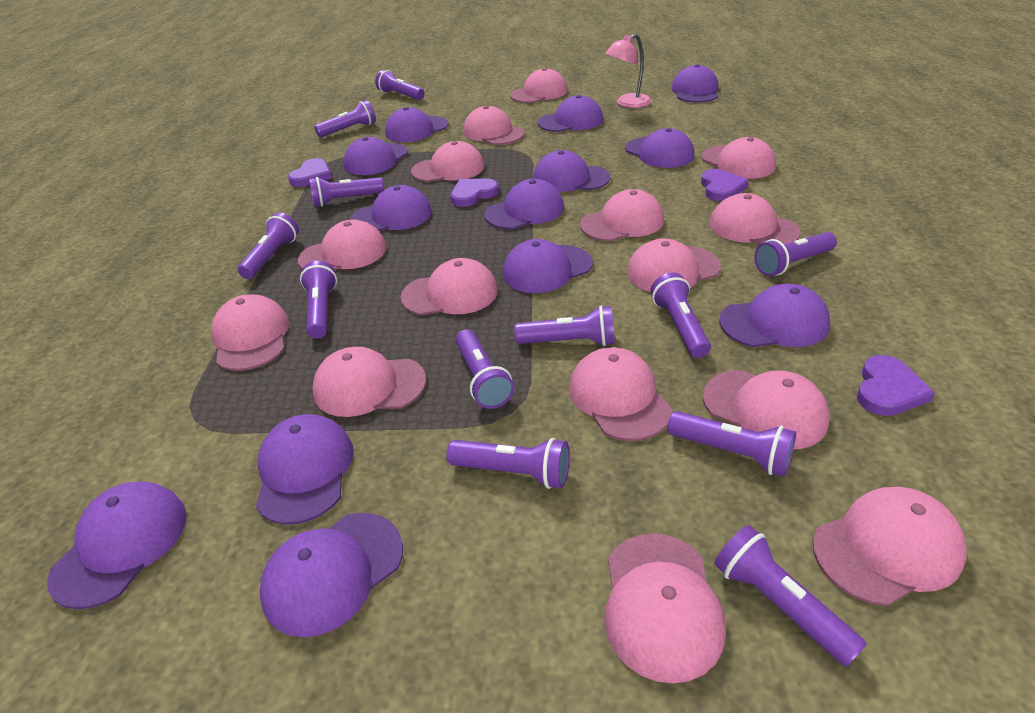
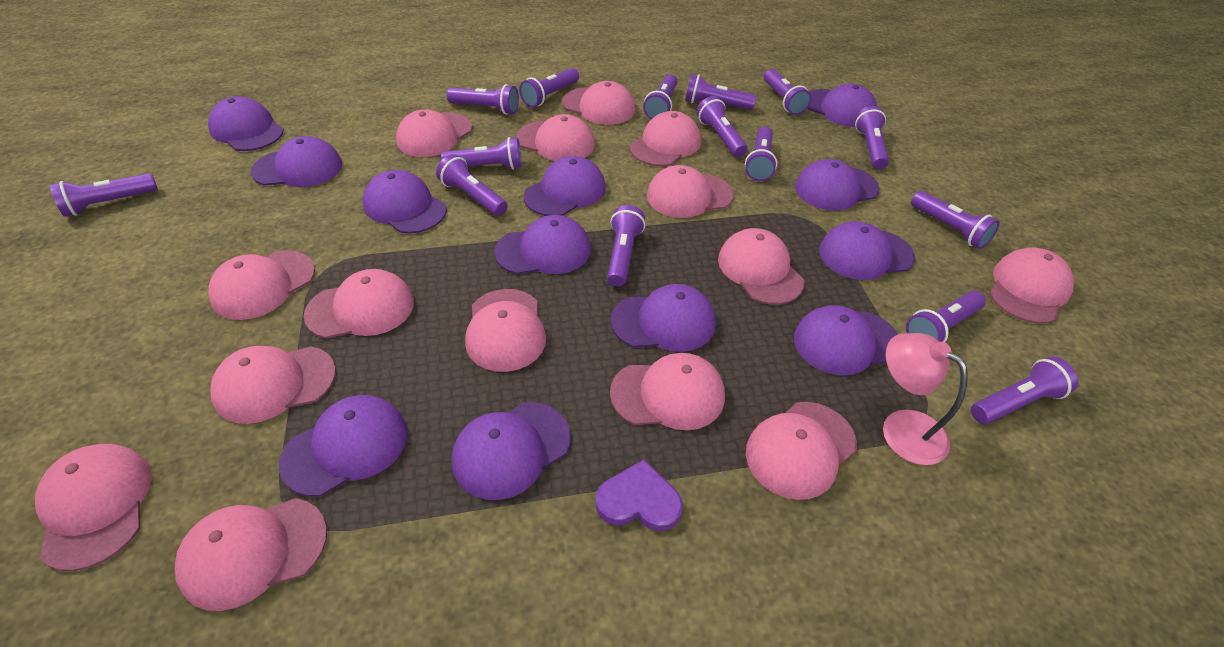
purple cap: [47,482,187,609] [256,414,354,524] [259,513,403,637] [343,137,408,175] [350,185,432,231] [385,107,449,142] [484,179,564,229] [502,239,593,293] [533,150,610,192] [538,95,603,132] [625,128,694,168] [671,64,718,103] [719,284,830,347] = 13 -> [208,96,284,151] [251,136,342,187] [279,395,407,497] [363,170,447,234] [452,402,571,500] [494,215,591,274] [524,156,606,216] [611,284,716,352] [794,305,898,375] [795,159,880,211] [807,84,877,127] [819,221,915,280] = 12
purple flashlight: [238,213,299,279] [300,261,337,338] [309,177,384,207] [314,100,376,137] [375,70,425,100] [446,438,569,489] [455,329,514,409] [514,306,615,346] [651,273,711,358] [667,411,796,477] [714,525,867,667] [754,232,837,276] = 12 -> [50,173,158,217] [436,154,507,216] [441,137,522,170] [447,84,519,115] [519,68,579,107] [607,205,645,286] [643,74,677,119] [685,74,756,110] [696,96,748,157] [745,126,777,181] [764,69,812,115] [855,106,889,169] [906,291,986,342] [911,191,1000,249] [971,357,1078,424] = 15
purple heart: [288,158,332,187] [451,178,499,207] [701,169,749,201] [857,355,935,416] = 4 -> [596,459,683,531] = 1

